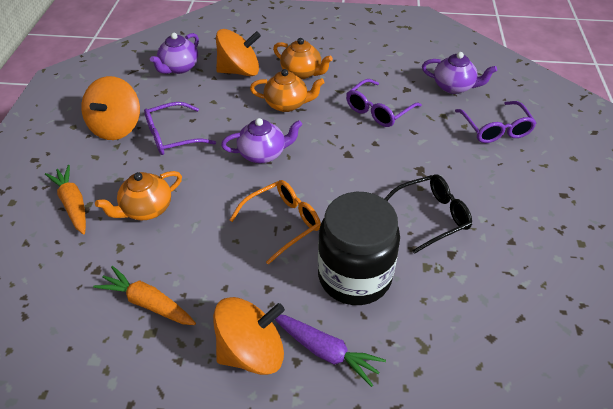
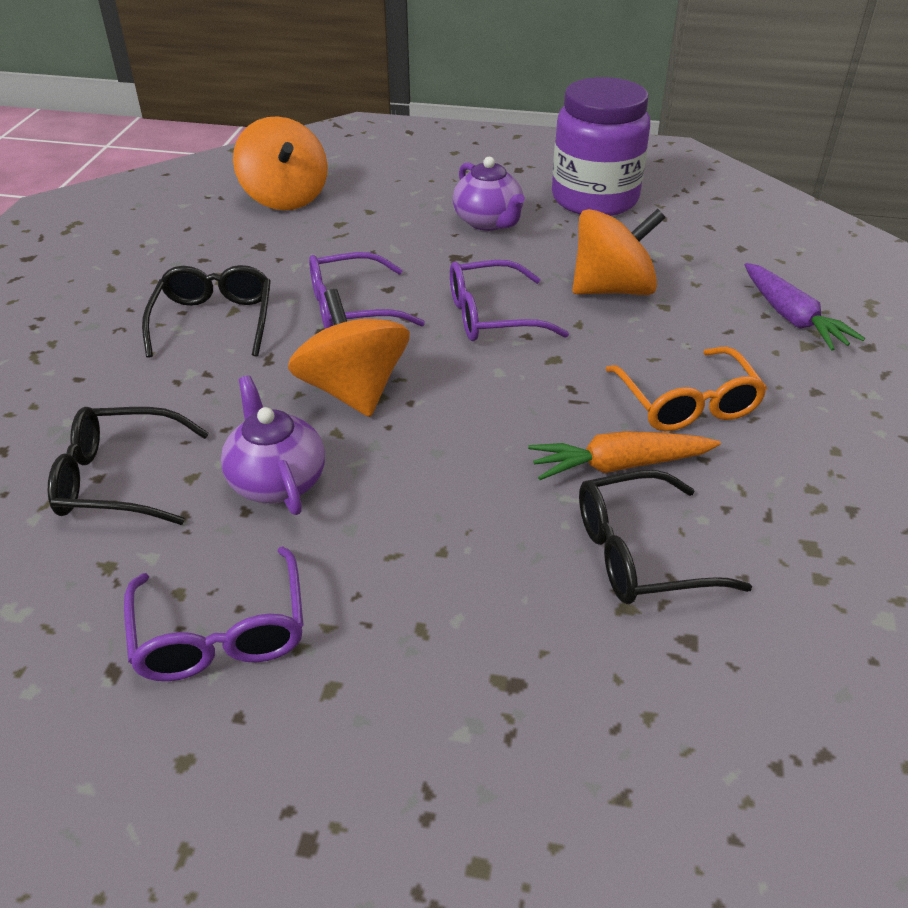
black glasses: [385,174,472,254] = 1 -> [48,407,209,525] [142,265,271,358] [579,470,752,604] = 3
black jar: [318,192,400,305] = 1 -> none = 0
orange carrot: [45,165,86,235] [93,266,196,325] = 2 -> [528,431,721,480] = 1
orange teapot: [95,171,182,220] [250,69,325,112] [273,38,333,79] = 3 -> none = 0
purple jar: none = 0 -> [552,77,650,216] = 1
purple teapot: [150,33,199,74] [221,118,302,163] [422,52,497,94] = 3 -> [221,375,325,515] [453,157,525,231] = 2

